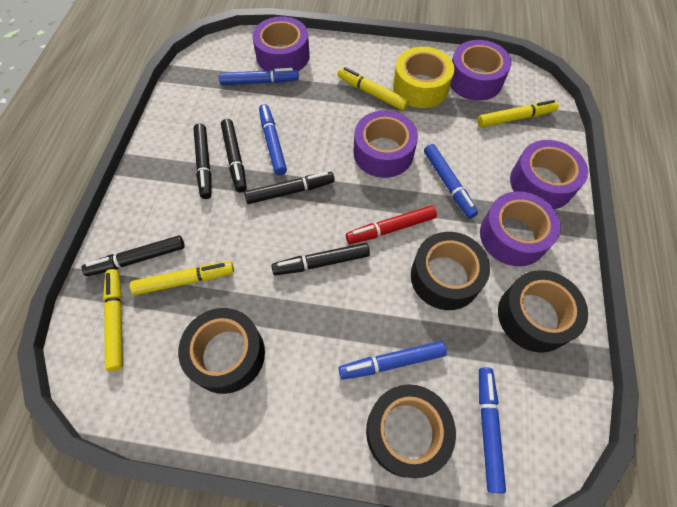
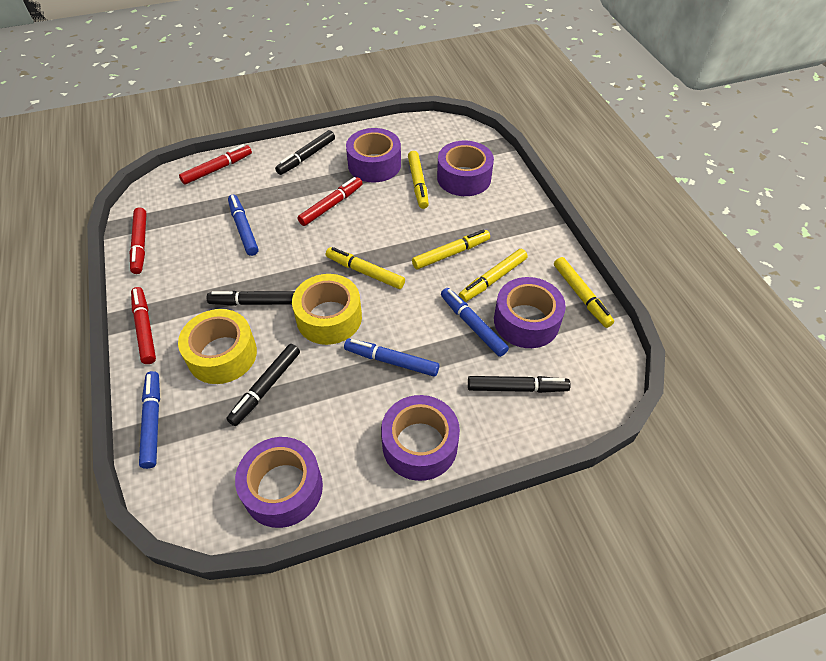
black marker: [81,235,185,276] [193,124,212,199] [221,119,247,192] [244,172,335,204] [272,243,370,275] = 5 -> [207,291,295,306] [226,344,300,426] [275,130,335,175] [468,376,571,393] = 4
black tape: [178,308,265,394] [366,384,456,478] [411,232,490,310] [498,270,588,353] = 4 -> none = 0
blue marker: [219,68,299,85] [259,104,287,175] [338,341,447,380] [424,144,478,219] [479,367,506,494] = 5 -> [139,371,160,469] [228,195,259,256] [344,339,439,377] [441,288,509,357] = 4
red marker: [346,205,437,244] = 1 -> [130,208,147,274] [131,287,156,364] [179,144,252,185] [297,177,363,226] = 4
yellow marker: [103,269,123,371] [130,261,234,295] [337,67,409,111] [478,100,559,127] = 4 -> [326,247,405,289] [408,151,429,209] [412,230,490,269] [459,249,528,302] [554,257,614,328] = 5
yellow tape: [393,47,454,108] = 1 -> [178,309,257,384] [292,274,362,345] = 2

